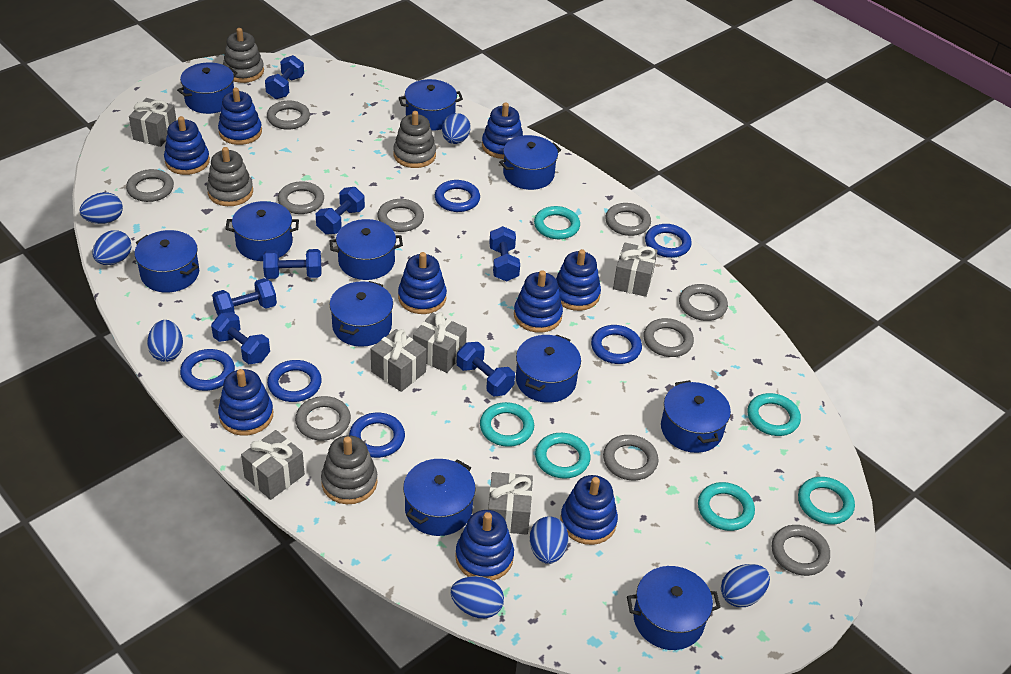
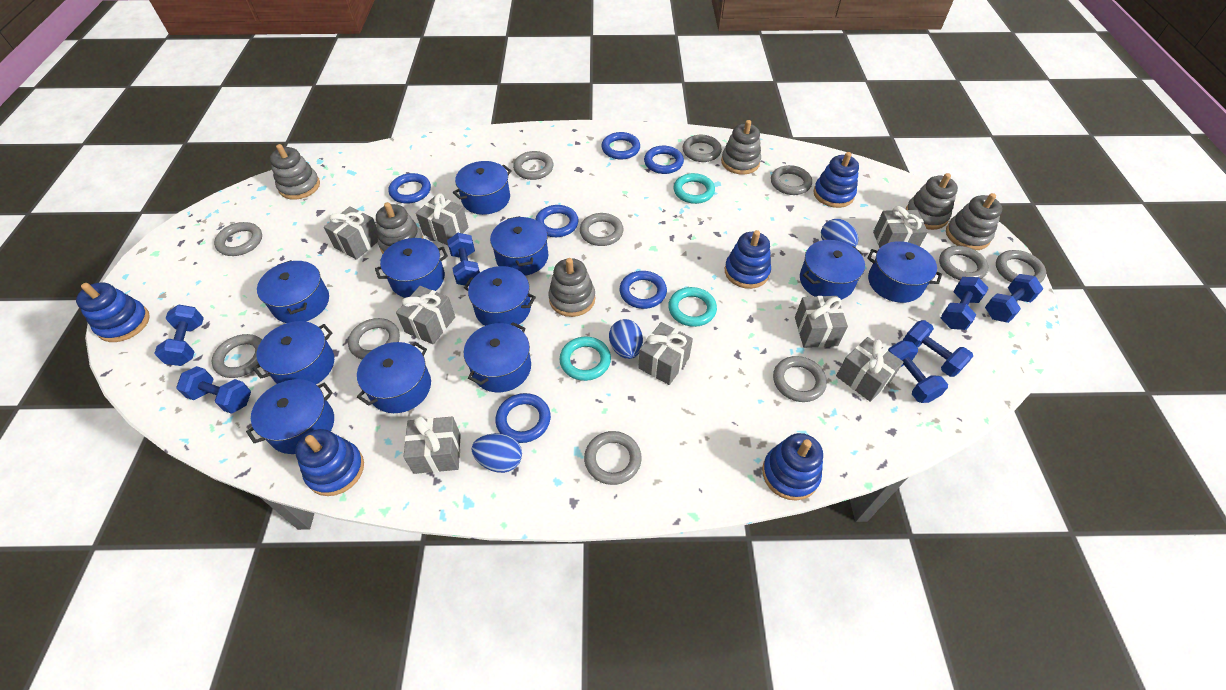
blue egg: [80,192,123,224] [92,230,131,265] [147,320,183,362] [442,113,471,144] [451,576,504,618] [530,516,568,564] [721,564,770,607] = 7 -> [471,433,522,473] [609,319,643,359] [821,219,859,247] = 3
blue stacking toy: [164,116,210,175] [218,88,262,145] [218,369,273,436] [398,252,447,314] [455,510,514,580] [482,102,523,159] [514,270,563,333] [556,249,601,311] [560,475,618,545] = 9 -> [76,283,150,342] [295,429,364,496] [725,230,771,289] [762,433,823,501] [814,152,859,208] = 5
grey gift: [129,98,177,147] [241,430,305,500] [371,329,427,392] [413,312,467,373] [488,472,533,535] [613,243,658,297] = 6 -> [324,206,378,260] [396,286,455,344] [404,417,461,474] [416,194,469,246] [638,322,693,385] [795,296,848,348] [836,337,904,402] [873,206,928,248] = 8
grey ring: [126,169,174,202] [267,101,310,130] [278,181,324,214] [295,396,351,441] [377,199,424,232] [603,435,659,480] [605,203,651,236] [643,318,694,357] [679,284,728,321] [772,525,830,576] = 10 -> [212,334,262,378] [214,222,262,256] [348,318,400,359] [513,151,553,180] [580,213,624,246] [584,431,642,485] [683,135,722,162] [771,165,812,195] [773,356,827,402] [939,246,988,280] [996,250,1046,283] = 11
grey stacking toy: [207,147,253,206] [223,28,264,83] [321,435,378,504] [393,111,436,168] = 4 -> [270,144,320,200] [376,202,424,254] [548,258,596,317] [721,120,761,175] [905,173,958,230] [946,193,1002,250] = 6
turquoise ring: [480,402,534,447] [534,206,580,239] [535,433,591,479] [698,482,755,531] [748,393,801,436] [798,477,855,525] = 6 -> [560,337,611,381] [668,287,717,327] [674,173,715,204] = 3

